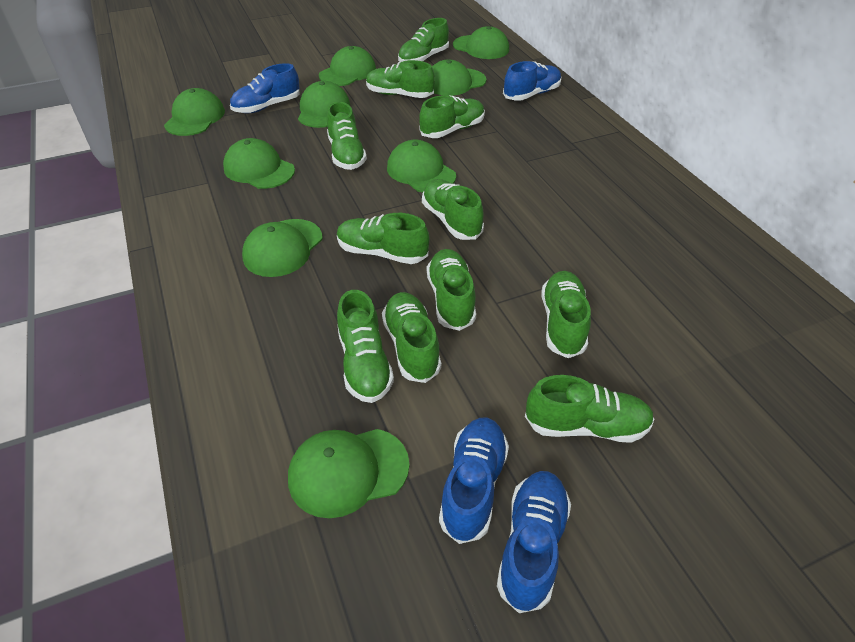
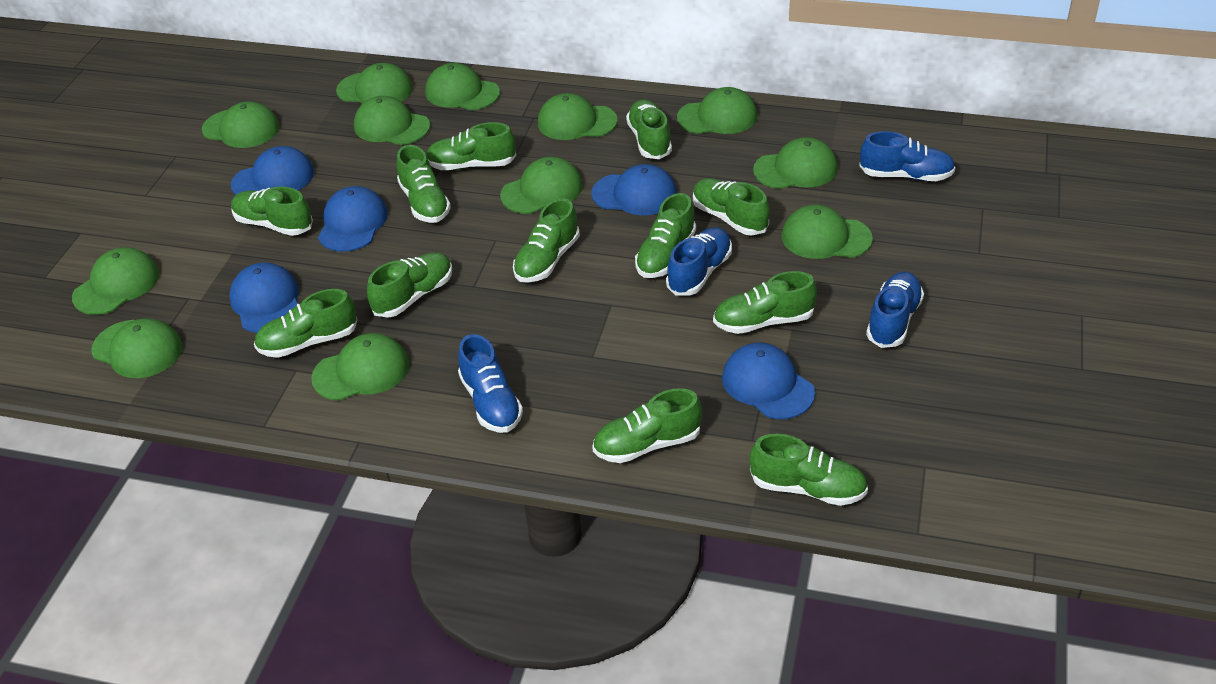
blue cap: none = 0 -> [229,262,299,333] [231,146,314,195] [318,186,388,252] [591,164,677,215] [722,342,815,419] = 5
green cap: [164,88,225,136] [223,138,295,189] [242,219,322,277] [288,429,410,518] [298,81,350,128] [319,46,376,86] [387,140,456,192] [432,60,486,96] [453,26,509,59] = 9 -> [72,247,159,315] [91,318,182,378] [202,101,280,148] [311,333,409,401] [336,63,413,103] [354,96,430,145] [425,63,500,110] [500,157,583,214] [538,93,618,140] [677,87,757,134] [753,137,838,189] [781,205,873,259] = 12
green shoe: [327,102,367,170] [337,213,429,264] [337,290,394,403] [366,60,435,98] [382,292,441,383] [398,18,449,62] [419,95,485,138] [422,179,484,240] [427,249,476,331] [525,375,654,443] [542,271,591,358] = 11 -> [231,186,313,236] [254,289,357,358] [367,252,452,318] [397,145,451,223] [426,122,516,170] [513,198,580,283] [592,388,702,463] [626,99,672,159] [635,193,696,278] [693,178,770,235] [713,271,817,334] [750,434,868,506] = 12

